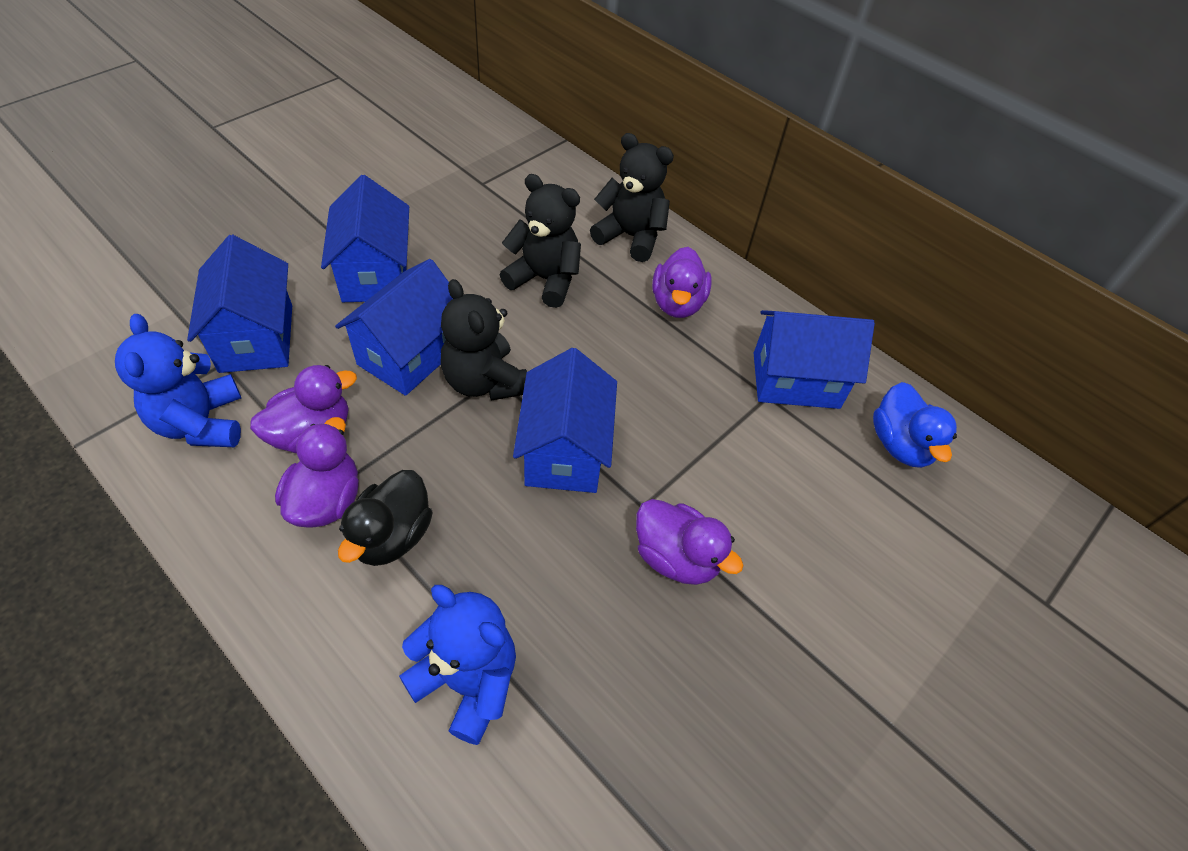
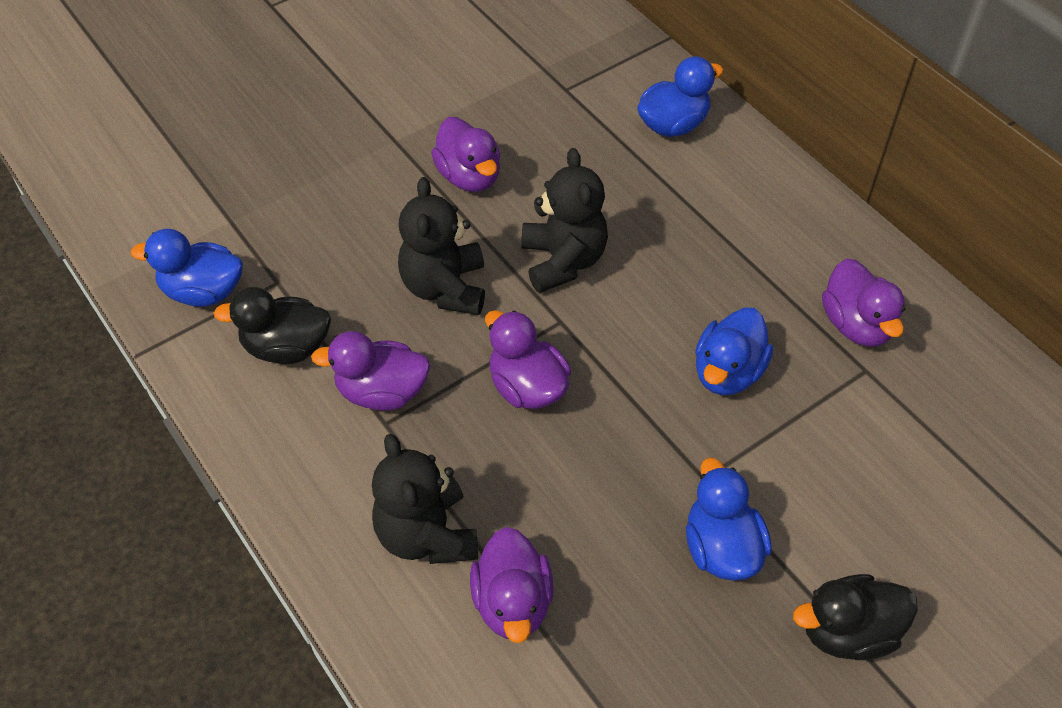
black duck: [338,470,433,566] = 1 -> [214,287,331,364] [793,574,918,660] = 2
blue duck: [873,382,957,468] = 1 -> [131,229,243,307] [637,56,724,137] [686,458,772,581] [695,307,774,395] = 4
blue house: [187,235,292,373] [321,175,409,302] [335,259,453,396] [513,348,617,493] [754,310,875,409] = 5 -> none = 0
blue teddy bear: [115,314,241,447] [399,585,516,745] = 2 -> none = 0
purple duck: [250,365,357,453] [275,417,359,528] [636,499,744,585] [652,247,712,318] = 4 -> [311,331,431,411] [431,117,501,192] [470,527,554,643] [485,310,571,409] [822,258,906,347] = 5

